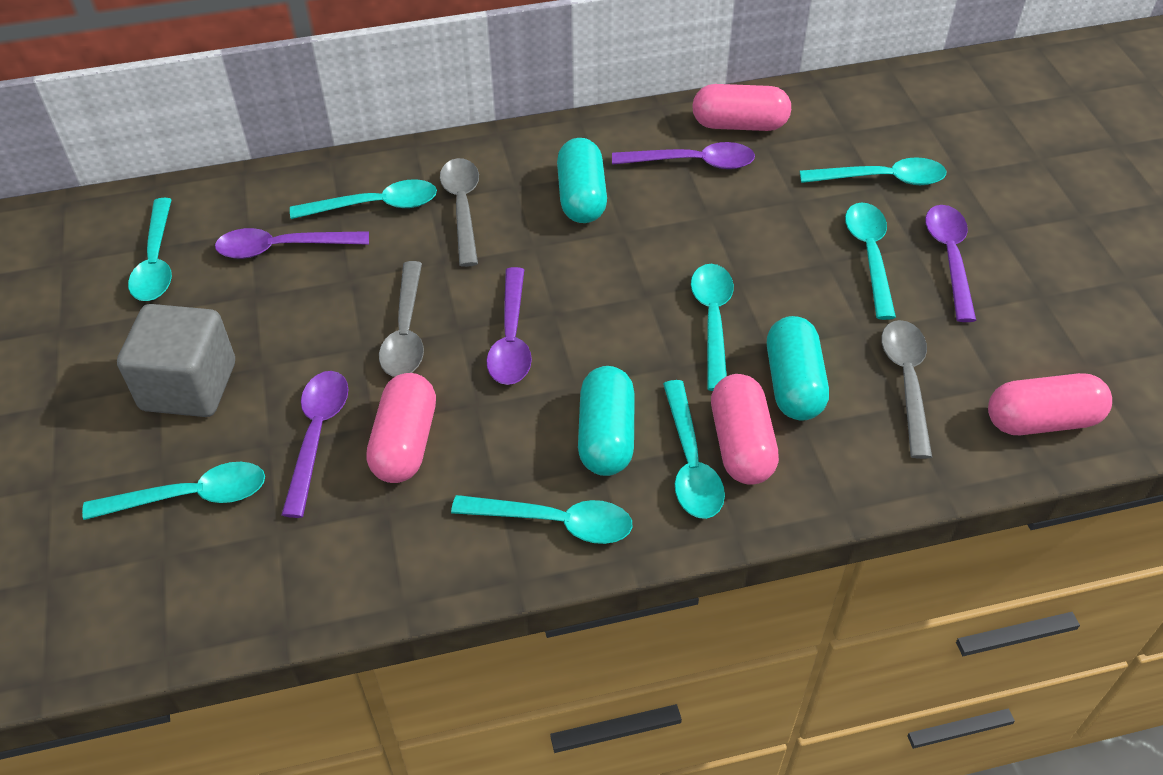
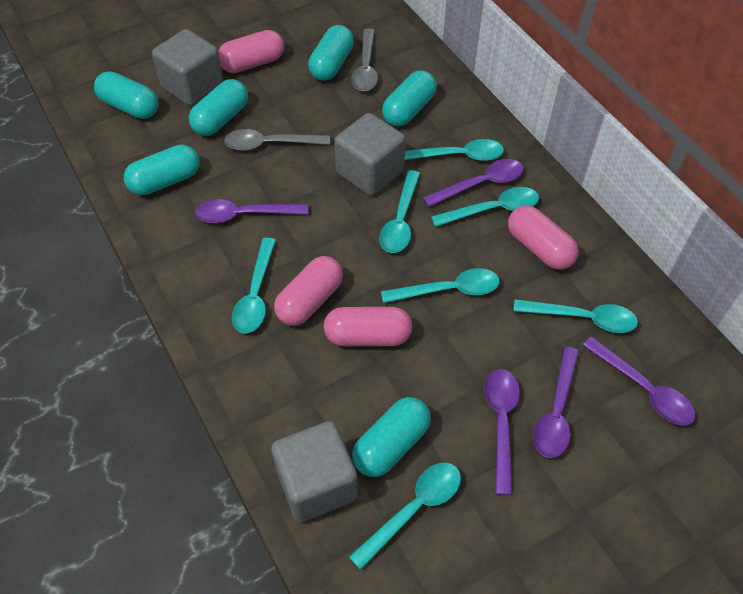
grey cube: [117,304,235,417] = 1 -> [152,29,223,106] [271,421,358,522] [334,113,406,196] = 3
grey spoon: [379,261,424,377] [440,158,479,267] [881,320,932,459] = 3 -> [224,129,330,151] [351,29,378,92] = 2
turquoise capsule: [557,138,607,223] [578,366,635,476] [767,316,829,421] = 3 -> [94,71,159,119] [124,144,200,195] [189,79,248,136] [308,25,354,81] [352,397,431,477] [382,70,437,126] = 6
turquoise spoon: [82,462,265,520] [128,198,172,301] [290,179,437,219] [451,495,633,544] [663,380,725,519] [691,264,734,391] [800,157,946,185] [845,202,896,320] = 8 -> [232,238,276,333] [349,462,461,570] [379,170,420,253] [381,268,500,303] [405,139,504,161] [431,187,539,227] [513,299,638,333] = 7

